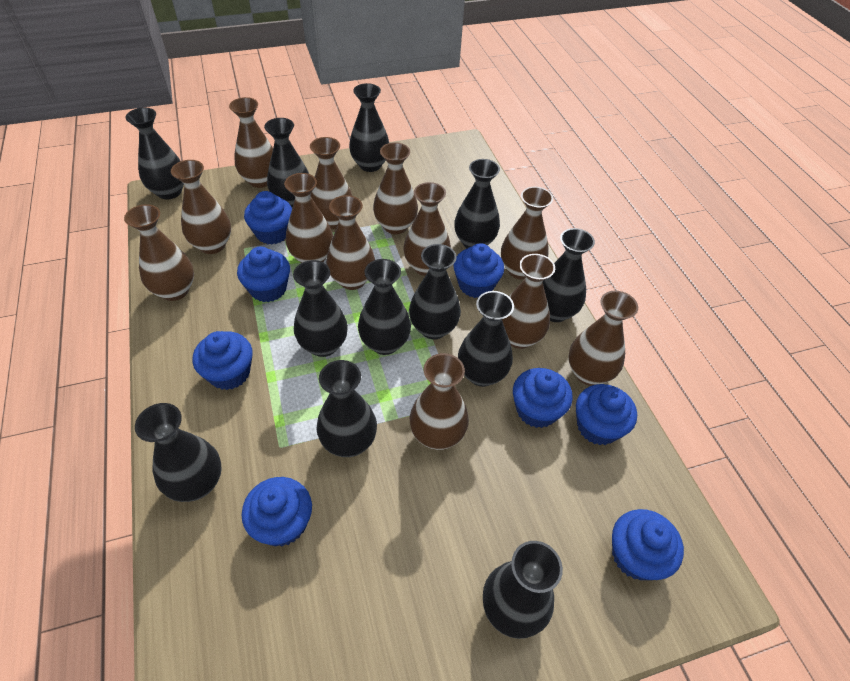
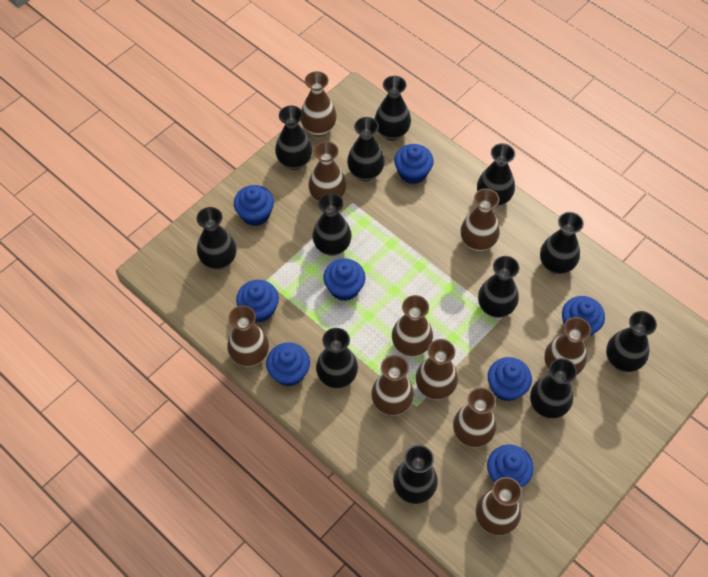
brown vase: [124,204,194,301] [171,160,231,254] [229,97,273,188] [284,173,333,263] [310,137,352,229] [326,195,375,290] [373,142,418,234] [403,182,451,276] [410,353,469,450] [501,187,553,280] [502,254,555,349] [568,291,638,386] = 12 -> [227,305,269,367] [301,71,337,136] [308,141,346,202] [371,355,414,415] [392,295,433,356] [416,339,458,400] [453,387,497,447] [461,188,500,251] [476,477,522,535] [544,317,591,375] = 10

